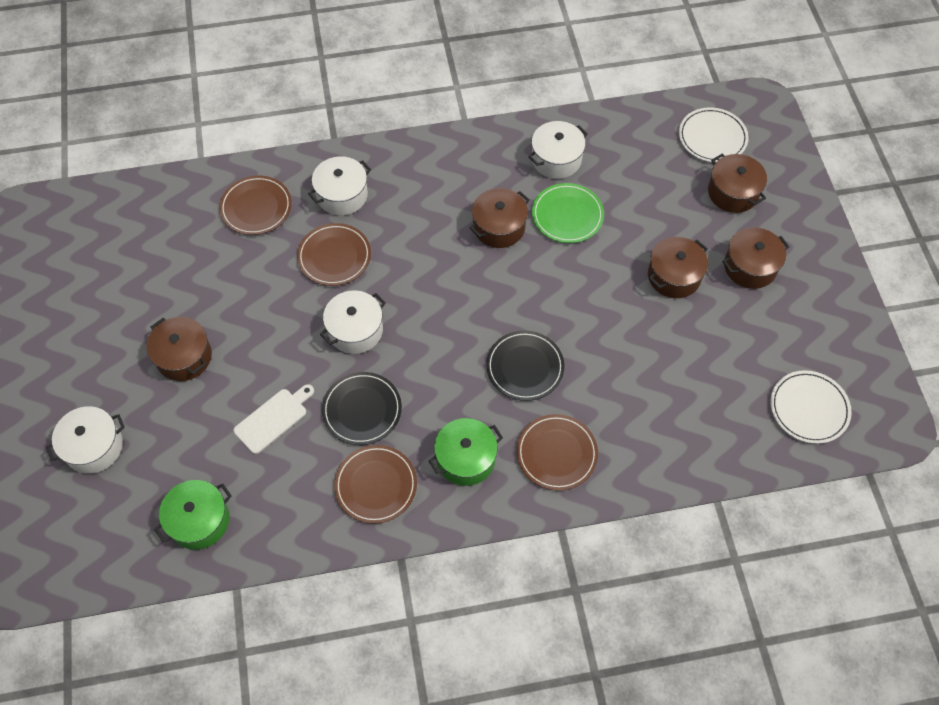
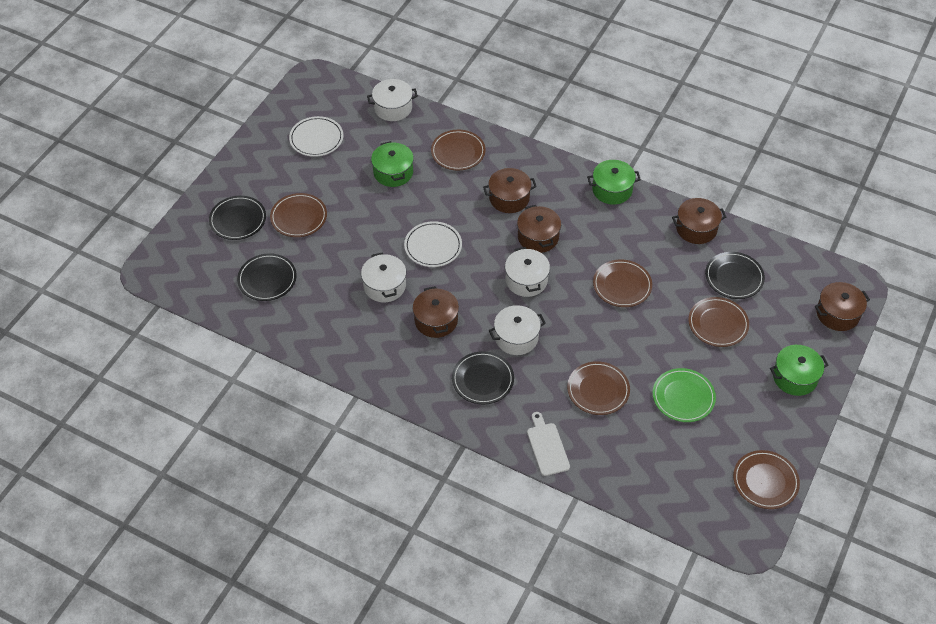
black plate: [322,372,402,445] [486,330,565,401] = 2 -> [209,196,266,240] [237,253,297,301] [452,351,514,405] [705,252,765,299] = 4
brown plate: [219,176,292,235] [297,223,371,286] [334,445,417,524] [517,414,598,491] = 4 -> [270,193,327,237] [431,130,486,171] [567,361,630,415] [593,259,652,307] [688,297,749,347] [733,450,800,509] = 6
green pot: [154,480,231,550] [429,418,503,486] = 2 -> [371,141,414,187] [587,160,641,205] [770,345,828,396] = 3

